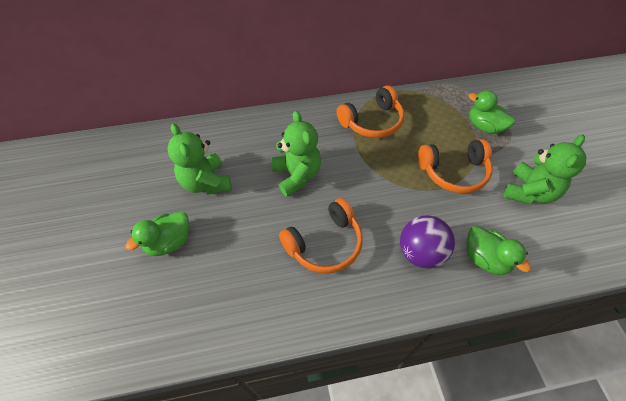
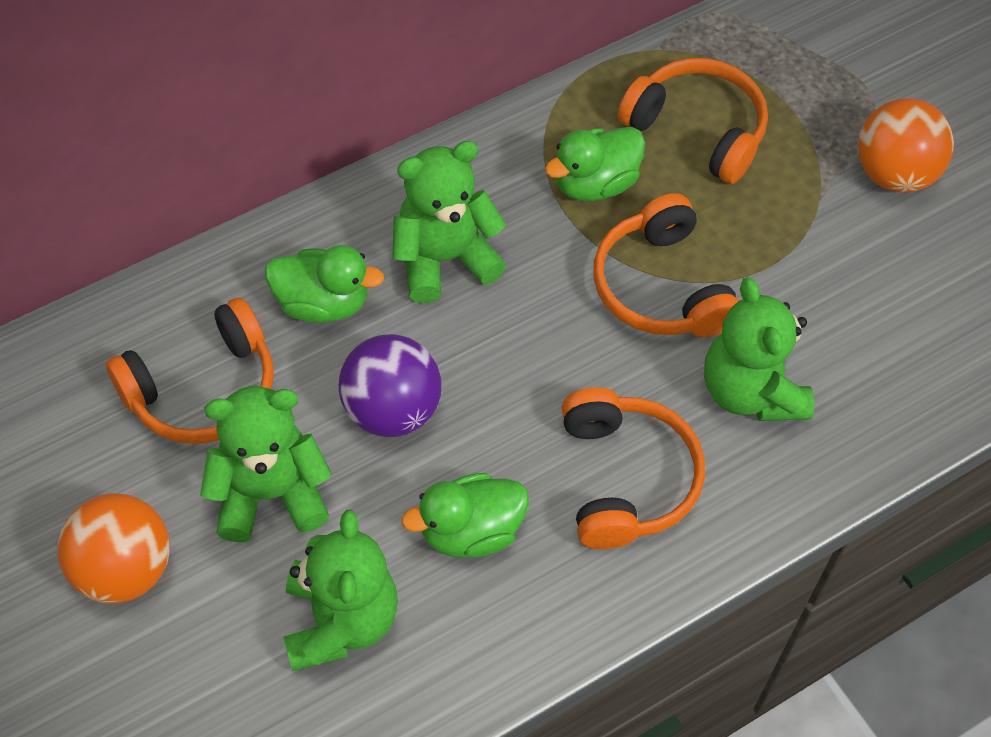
green teddy bear: [167,123,232,194] [271,111,321,197] [504,134,586,204] = 3 -> [200,386,332,542] [284,510,398,671] [392,141,506,303] [704,277,814,421] = 4
orange ball: none = 0 -> [58,493,170,603] [858,99,954,193] = 2
orange headphones: [279,198,363,274] [337,86,404,138] [418,139,492,193] = 3 -> [106,298,274,444] [562,387,705,549] [593,193,739,338] [618,58,768,184] = 4

